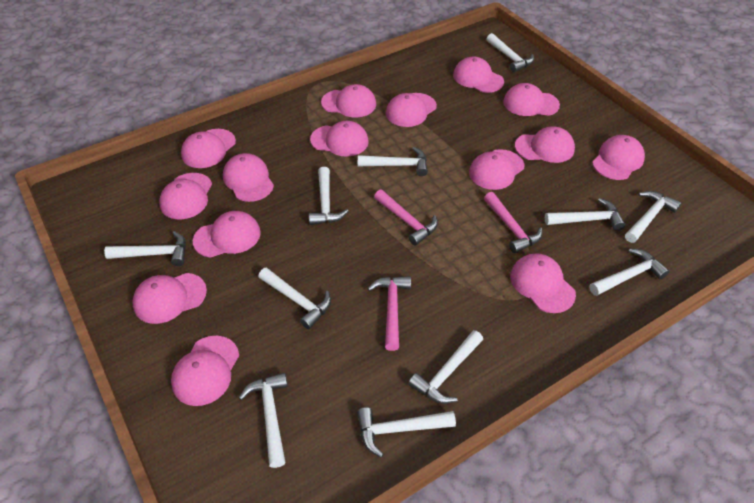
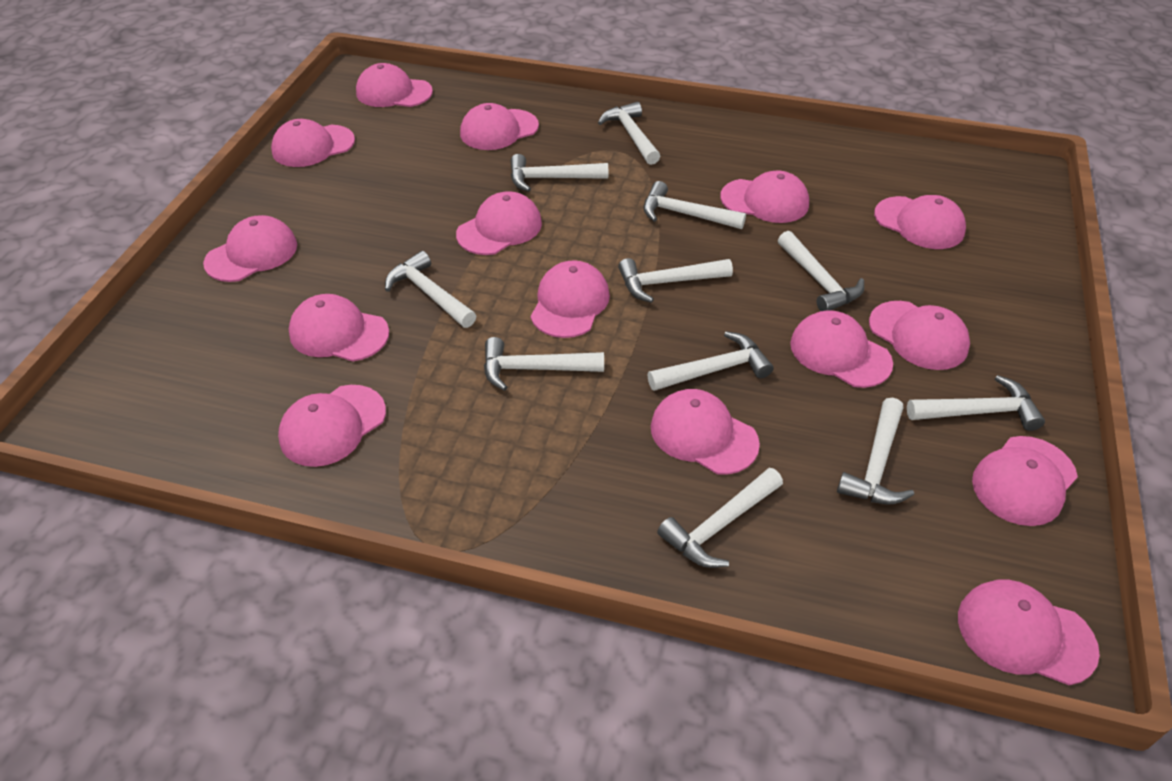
pink hammer: [367,276,411,351] [374,190,438,246] [484,192,542,253] = 3 -> none = 0

